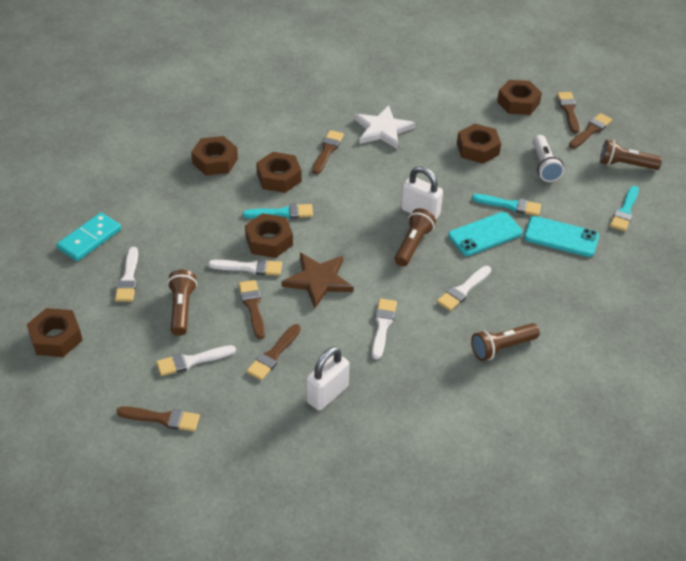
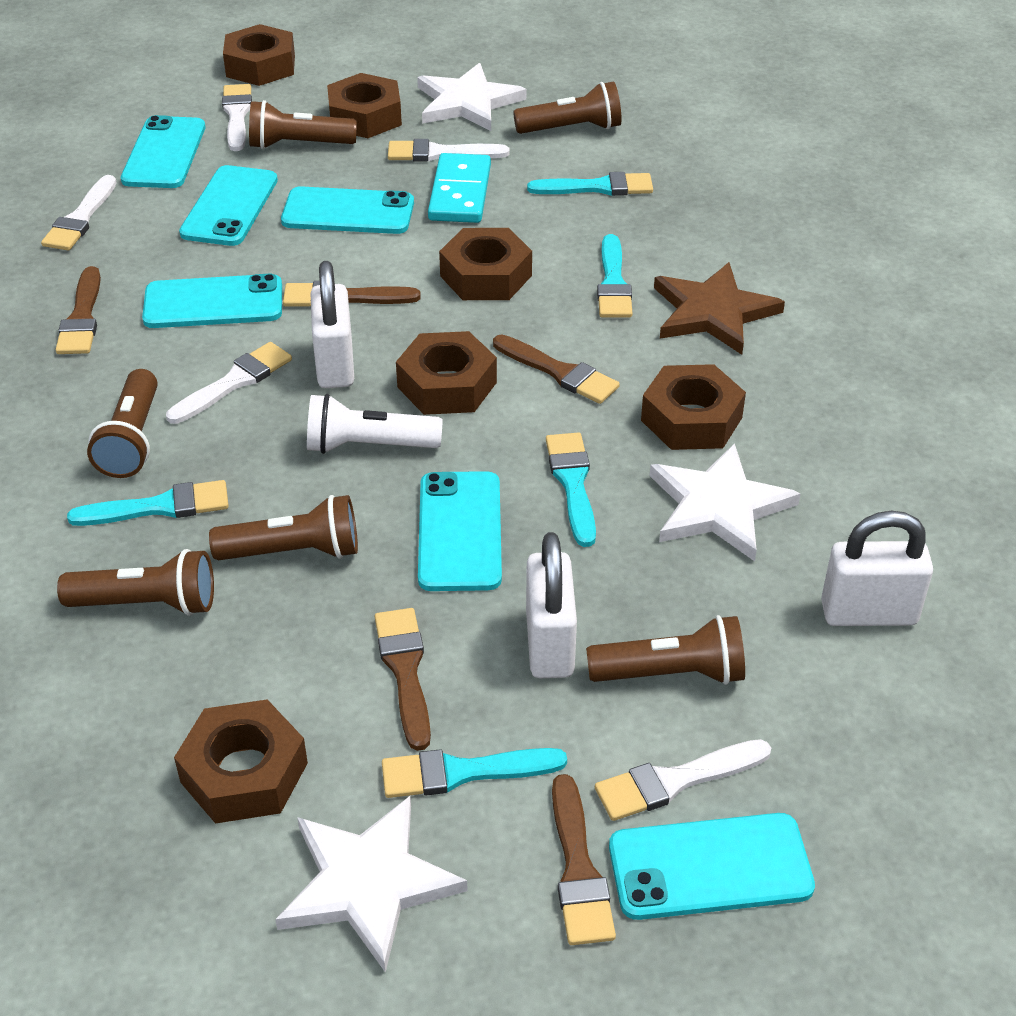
brown brush: [117,406,200,432] [239,280,265,339] [246,324,301,380] [312,130,344,174] [557,92,580,134] [569,113,612,149] = 6 -> [56,266,101,354] [283,281,421,307] [375,608,431,751] [493,335,620,404] [552,774,616,945] = 5
brown flashlight: [167,270,197,336] [395,208,436,266] [471,323,540,361] [600,140,662,170] = 4 -> [57,549,214,616] [87,369,158,478] [209,495,358,560] [249,100,357,149] [513,82,621,134] [586,615,745,685] = 6
turquoise brush: [243,204,313,219] [472,194,541,216] [610,186,639,231] = 3 -> [67,480,229,526] [382,748,567,798] [527,172,653,196] [546,432,596,547] [597,234,632,318] = 5
turquoise phone: [448,212,523,256] [524,216,599,257] = 2 -> [121,115,205,188] [142,274,282,328] [179,165,278,246] [281,186,414,234] [418,471,502,591] [609,813,815,920] = 6
white padlock: [306,346,349,411] [401,166,443,219] = 2 -> [311,261,354,388] [526,532,577,678] [821,511,933,626] = 3
white star: [354,105,416,149] = 1 -> [275,796,468,973] [417,63,526,131] [650,443,801,561] = 3

